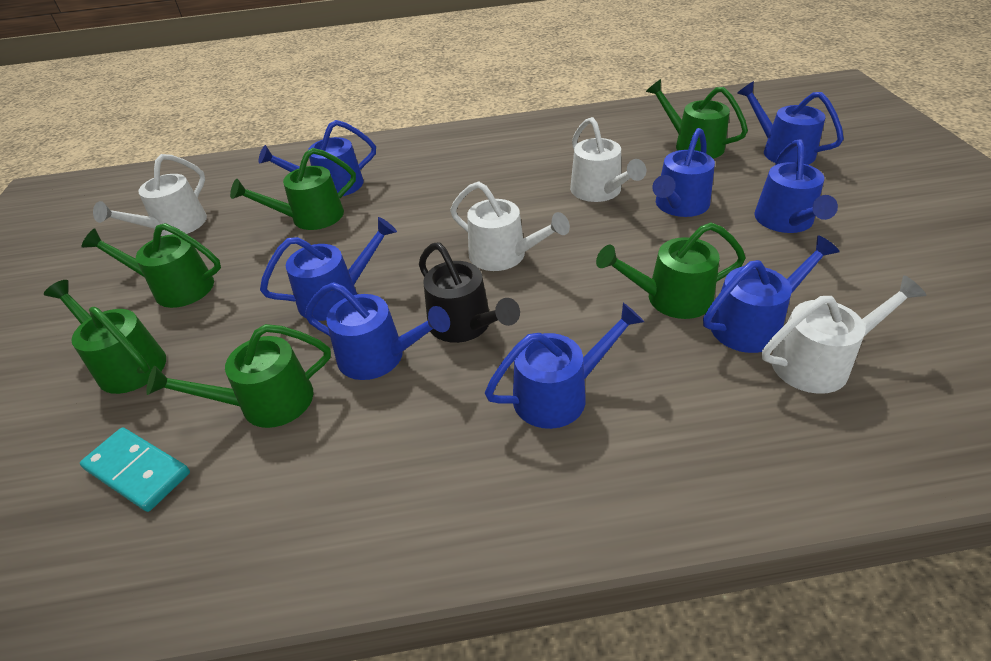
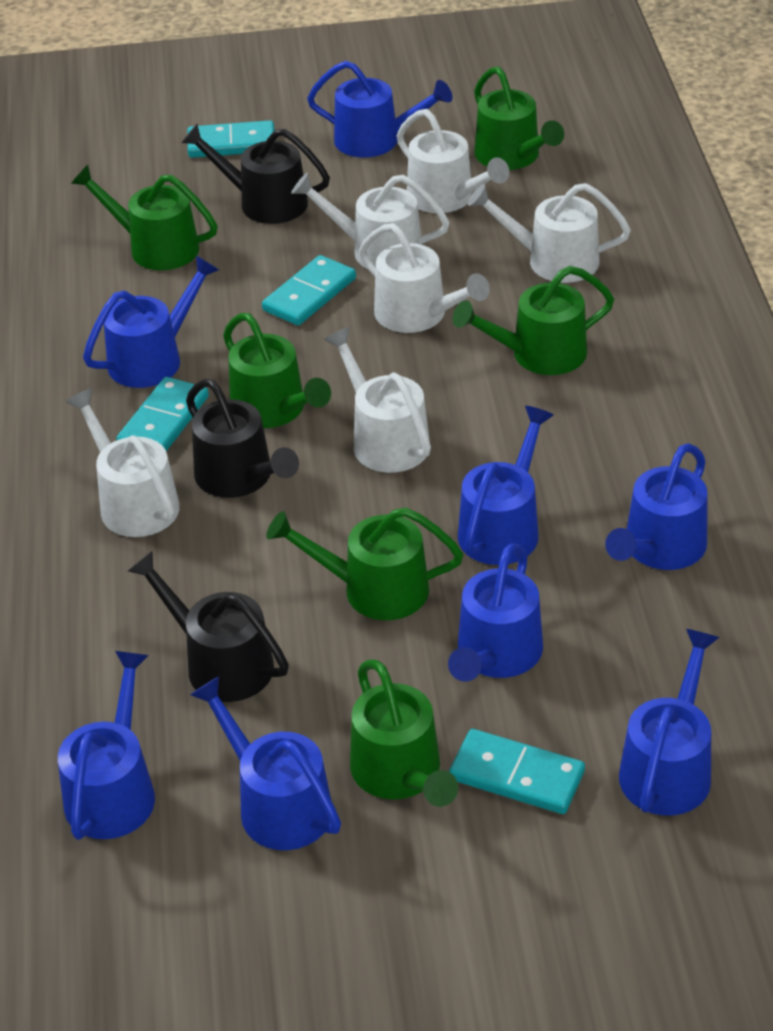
black watering can: [419,242,520,343] = 1 -> [128,551,289,702] [181,124,330,224] [186,379,299,498] = 3
turquoise domino: [80,427,190,512] = 1 -> [116,377,209,451] [188,120,274,158] [262,255,356,326] [449,729,585,814] = 4
white watering can: [93,154,207,236] [450,181,570,271] [570,117,646,202] [762,275,927,394] = 4 -> [66,388,180,537] [291,173,450,269] [324,327,431,473] [359,223,490,333] [397,109,509,213] [468,183,631,283] = 6

